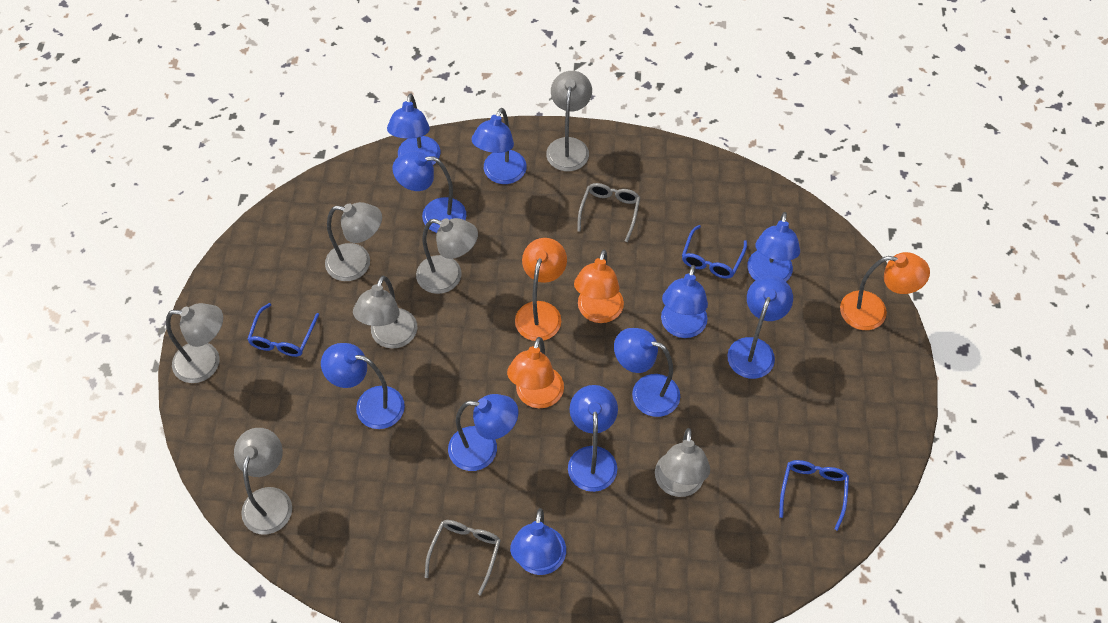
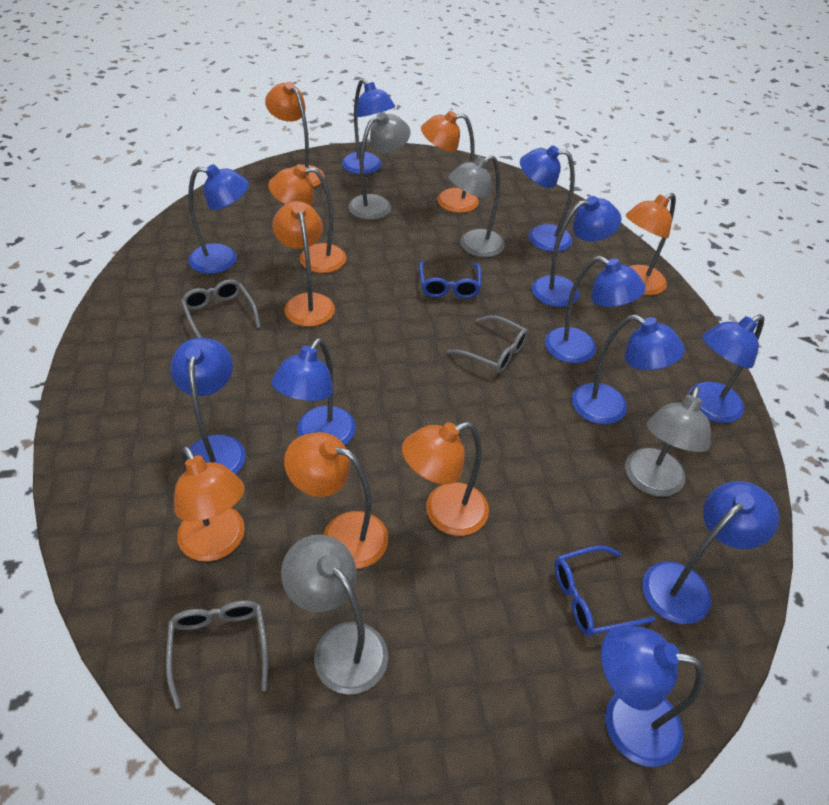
blue glasses: [247,303,319,357] [682,225,747,279] [779,460,849,530] = 3 -> [419,262,481,298] [555,546,656,636] = 2
grey glasses: [425,520,501,595] [577,183,640,242] = 2 -> [166,600,268,709] [181,279,260,338] [447,315,528,373] = 3
grey lamp: [166,303,223,383] [234,428,292,534] [325,202,382,281] [353,275,417,349] [416,218,478,294] [546,71,592,171] [655,428,710,497] = 7 -> [281,535,388,695] [348,112,411,220] [449,155,505,257] [625,386,711,497] = 4
orange lamp: [507,337,564,408] [515,238,567,341] [574,249,624,323] [840,252,930,330] = 4 -> [174,446,245,561] [265,82,325,187] [268,164,346,273] [272,201,335,327] [284,432,388,569] [402,422,489,536] [421,111,479,213] [626,193,676,295] = 8

